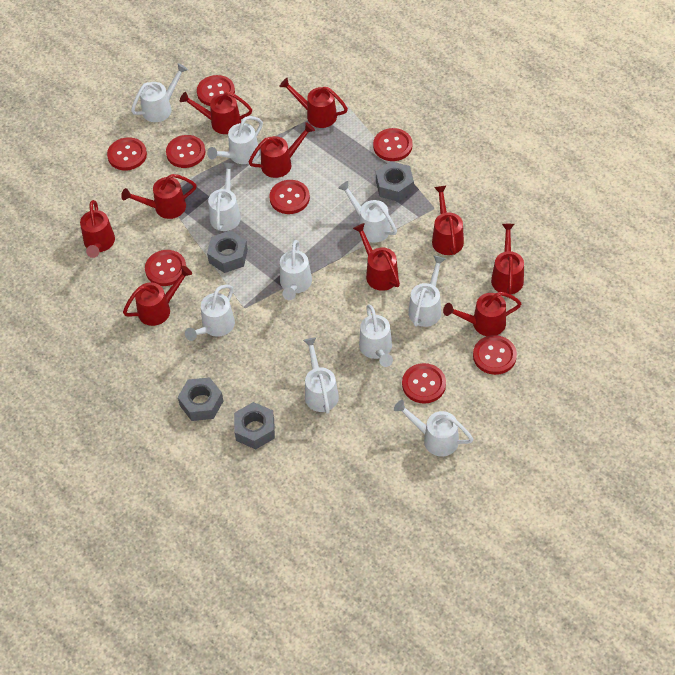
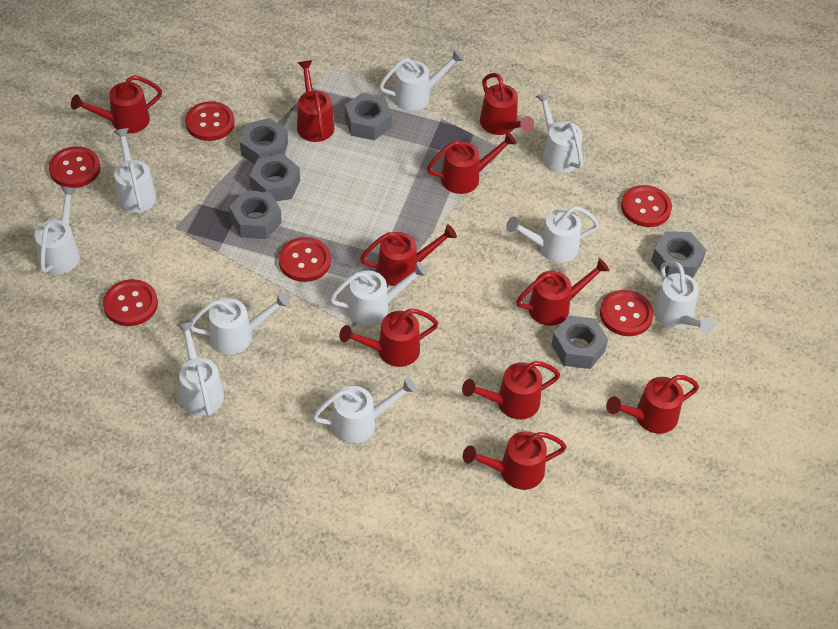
grey nut: [178,377,223,421] [207,230,248,273] [234,402,275,449] [376,161,414,202] = 4 -> [229,190,282,239] [240,118,288,164] [249,154,300,201] [345,93,392,140] [551,315,608,369] [651,231,706,278] = 6
red button: [107,137,147,171] [145,250,187,286] [166,135,205,168] [197,75,235,106] [269,180,310,214] [373,128,412,161] [402,363,446,404] [473,335,517,375] = 8 -> [49,146,101,188] [103,279,158,326] [185,101,235,141] [279,237,331,282] [600,290,654,336] [621,185,672,227] = 6

